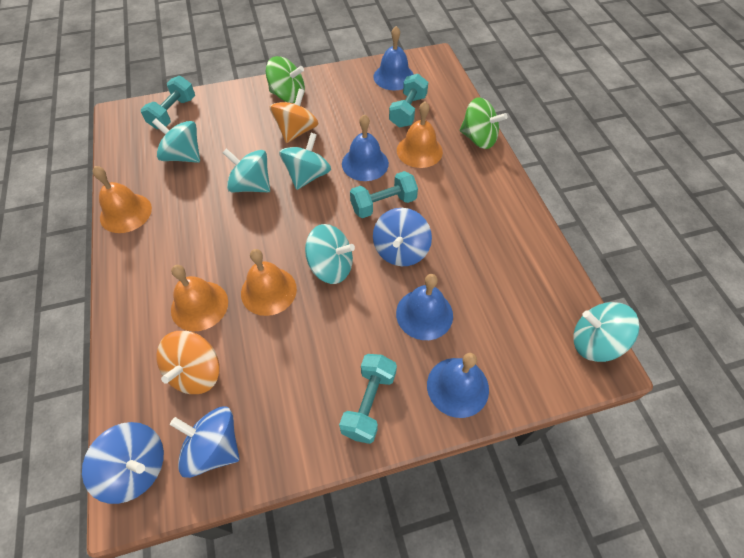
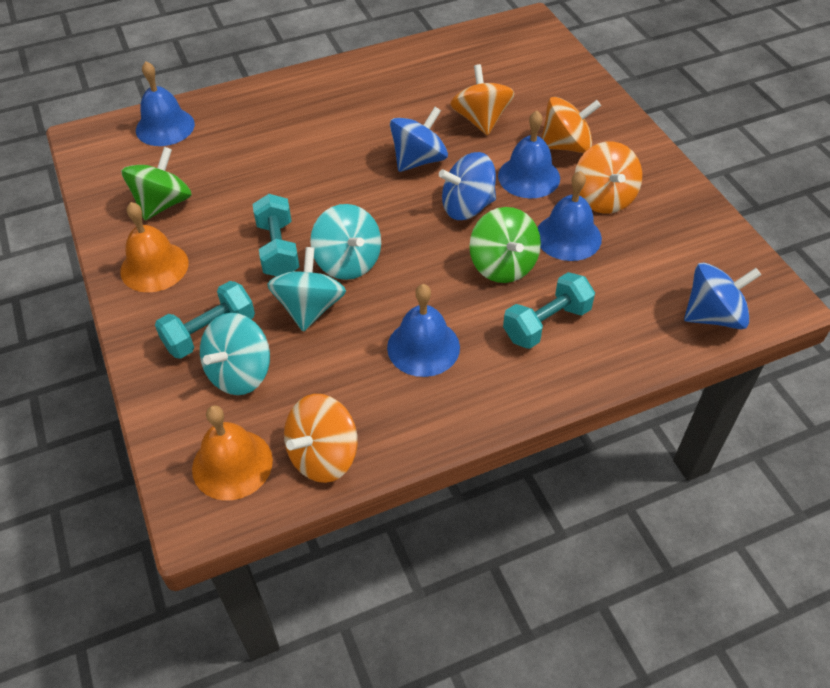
orange bell: [93,166,152,233] [171,265,228,332] [241,249,297,316] [397,102,443,168] = 4 -> [120,202,189,293] [192,405,273,500] = 2
orange spinning top: [156,331,220,394] [270,89,318,143] = 2 -> [284,394,358,483] [450,64,515,136] [542,97,601,153] [575,141,642,214] = 4
turquoise dumbbell: [141,76,195,129] [339,354,397,444] [350,171,418,218] [389,74,428,127] = 4 -> [155,281,255,359] [253,194,300,276] [503,272,595,349] = 3
turquoise spinning top: [152,119,200,163] [222,148,270,192] [279,133,331,190] [305,224,355,284] [574,302,639,362] = 5 -> [200,313,270,395] [267,247,346,332] [310,204,381,280] = 3

